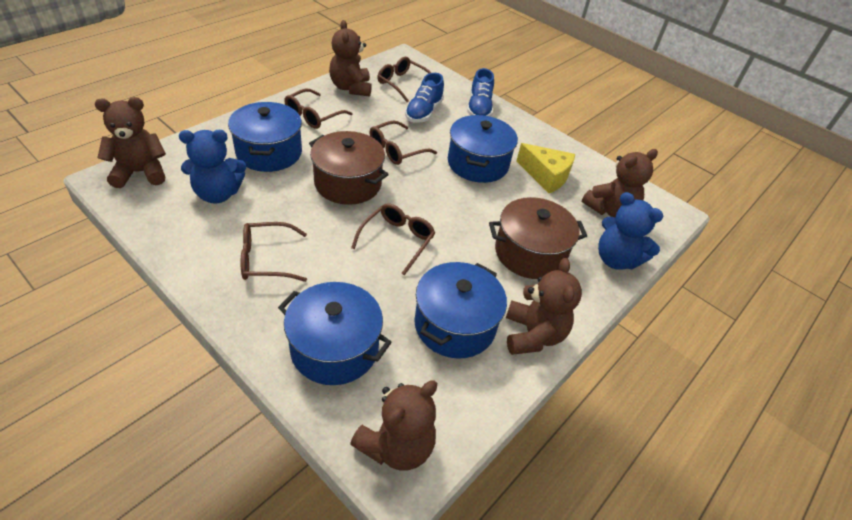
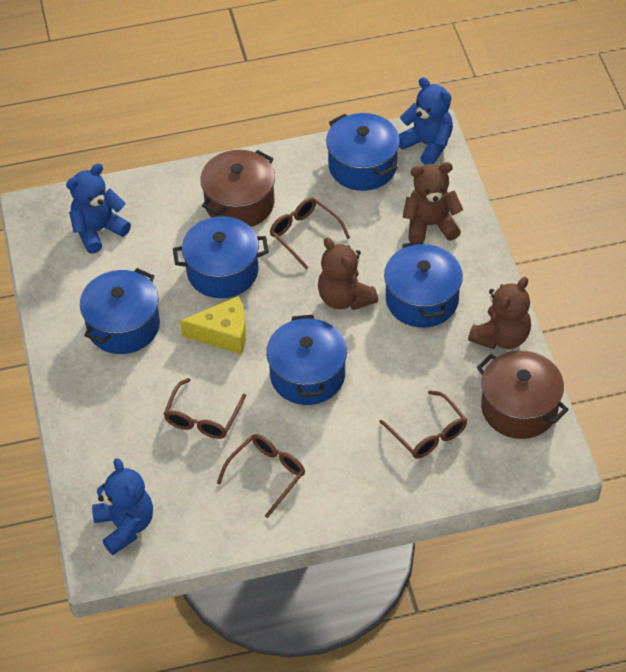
blue pot: [228,102,302,172] [278,282,392,385] [414,262,507,359] [448,115,518,183] = 4 -> [80,268,160,354] [173,216,269,298] [266,315,347,405] [326,113,400,191] [384,241,463,328] = 5
blue shoe: [405,73,444,123] [467,68,494,117] = 2 -> none = 0
blue teddy bear: [179,130,246,203] [598,192,663,270] = 2 -> [66,164,131,254] [92,458,153,555] [399,77,453,165] = 3
brown glasses: [240,222,307,282] [284,89,352,129] [351,203,435,275] [369,120,437,165] [377,57,431,102] = 5 -> [164,378,246,439] [217,434,305,518] [270,197,350,270] [380,390,467,458] = 4
brown teddy bear: [95,97,166,188] [329,20,372,97] [350,380,437,470] [506,258,582,355] [582,149,658,218] = 5 -> [318,237,378,310] [403,162,463,243] [468,277,531,349] = 3

